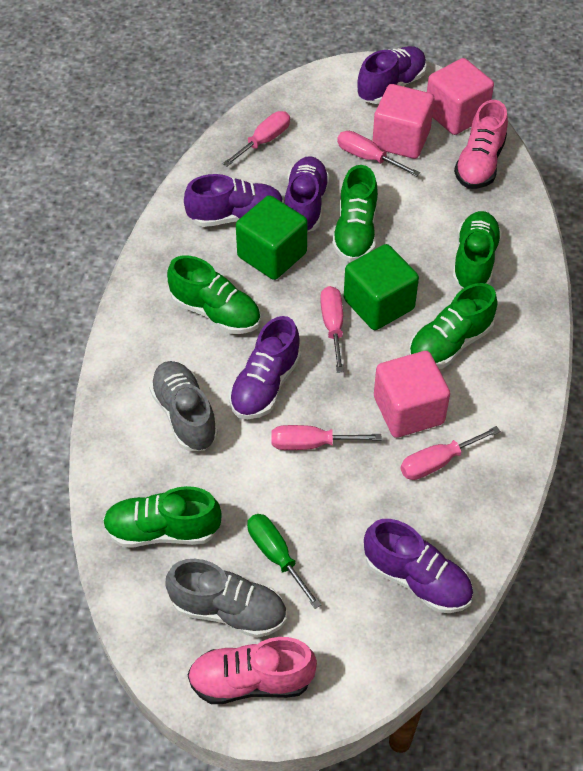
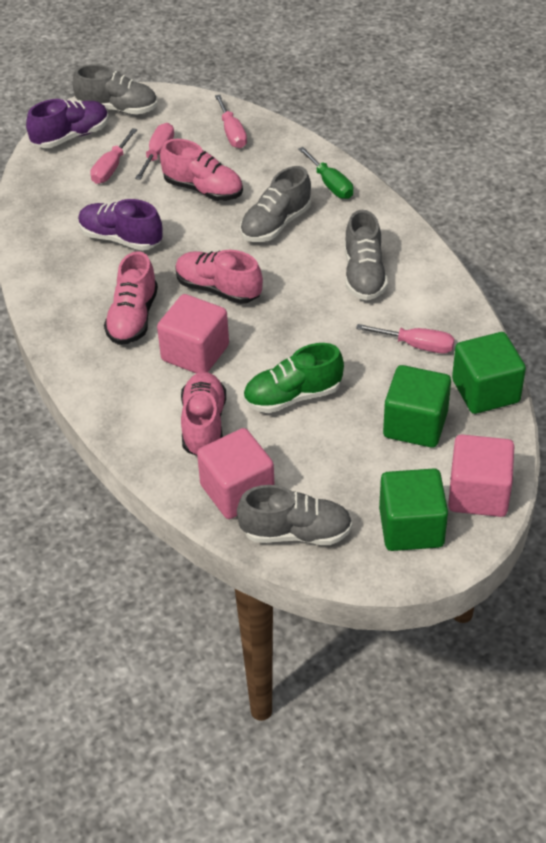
green cube: [236,195,308,280] [344,244,419,330] = 2 -> [379,468,448,551] [383,365,451,448] [452,332,526,414] = 3
green shoe: [103,486,222,548] [167,255,261,334] [332,165,378,262] [409,283,497,369] [452,211,502,289] = 5 -> [243,343,344,413] = 1
grey shoe: [149,361,218,451] [165,559,286,638] = 2 -> [73,64,157,115] [237,485,352,545] [240,166,311,242] [345,210,388,301] = 4
pink screwdriver: [223,111,290,167] [272,425,382,450] [320,286,344,373] [337,131,420,176] [400,426,500,480] = 5 -> [90,128,138,184] [135,123,174,180] [215,95,247,148] [356,324,455,353] = 4
pink shoe: [187,637,317,704] [454,100,508,189] = 2 -> [104,251,158,345] [160,139,243,201] [175,250,263,304] [181,372,226,456] = 4
purple shoe: [184,174,284,227] [229,316,301,419] [285,156,330,232] [357,46,427,104] [364,519,473,613] = 5 -> [26,99,109,148] [78,199,163,251] = 2

